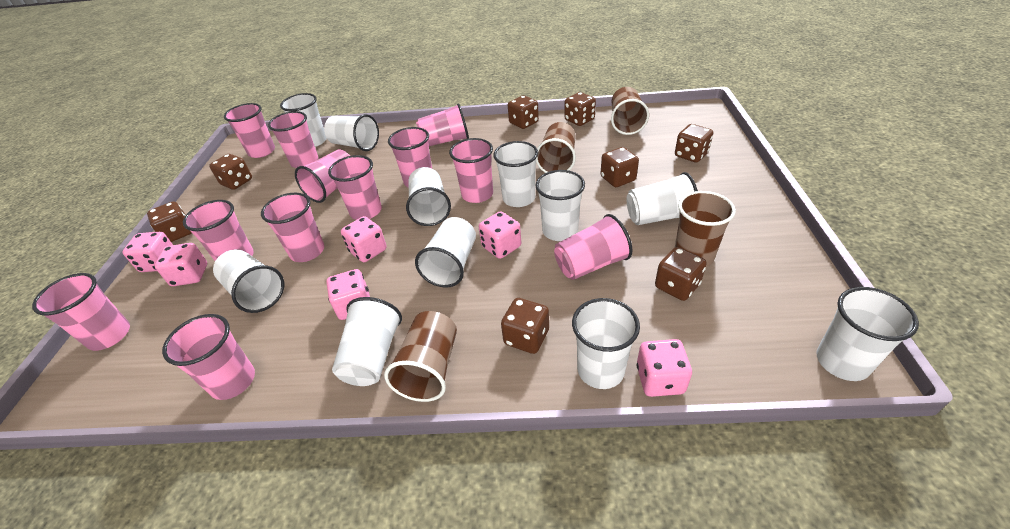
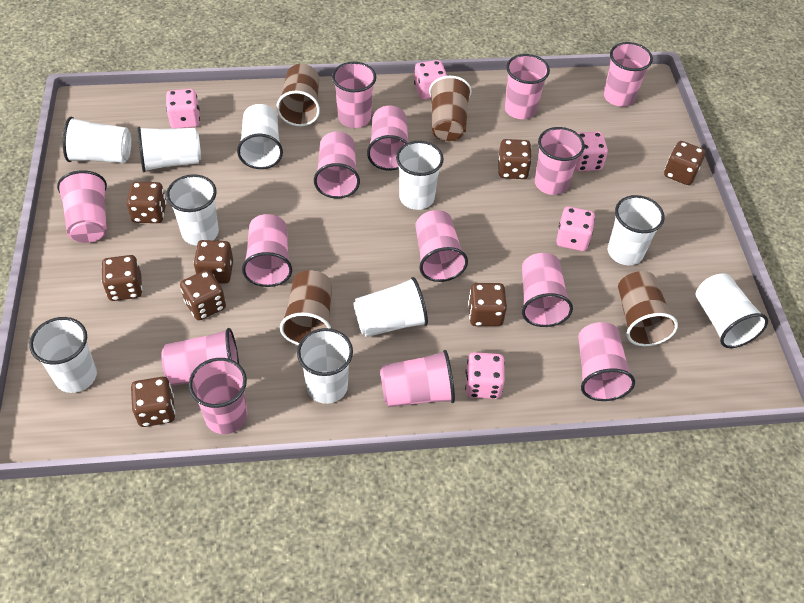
pink cup: [32,273,130,351] [162,314,255,400] [183,200,254,261] [224,103,275,158] [261,193,324,262] [268,111,318,168] [295,150,350,203] [328,155,382,220] [388,127,432,188] [416,103,469,146] [449,138,493,203] [554,214,632,280] = 12 -> [57,170,107,243] [161,328,239,386] [189,358,248,434] [242,214,292,287] [314,132,360,199] [332,62,376,128] [367,106,408,171] [380,350,455,407] [415,210,468,282] [504,54,550,119] [522,253,573,327] [535,127,585,195] [578,322,635,401] [604,42,653,107] = 14
pink dice: [122,232,173,272] [155,243,207,286] [326,269,370,320] [341,216,387,262] [479,211,521,259] [637,339,692,397] = 6 -> [166,89,200,128] [414,60,447,100] [465,352,505,399] [556,207,595,251] [575,132,608,171] = 5
white cup: [213,249,284,313] [280,93,327,147] [324,114,379,151] [332,297,402,386] [406,167,451,226] [415,217,476,288] [493,141,538,207] [536,170,585,241] [572,298,640,389] [627,172,698,225] [816,287,919,381] = 11 -> [29,317,97,393] [63,117,131,163] [137,127,201,172] [166,174,219,245] [237,104,283,169] [297,328,353,404] [353,277,428,337] [396,141,444,210] [608,195,665,265] [696,273,768,348] = 10

